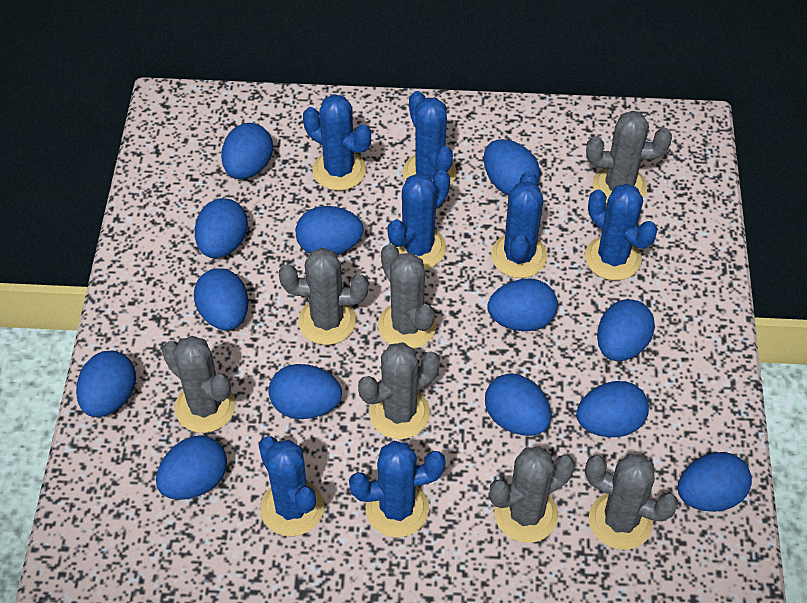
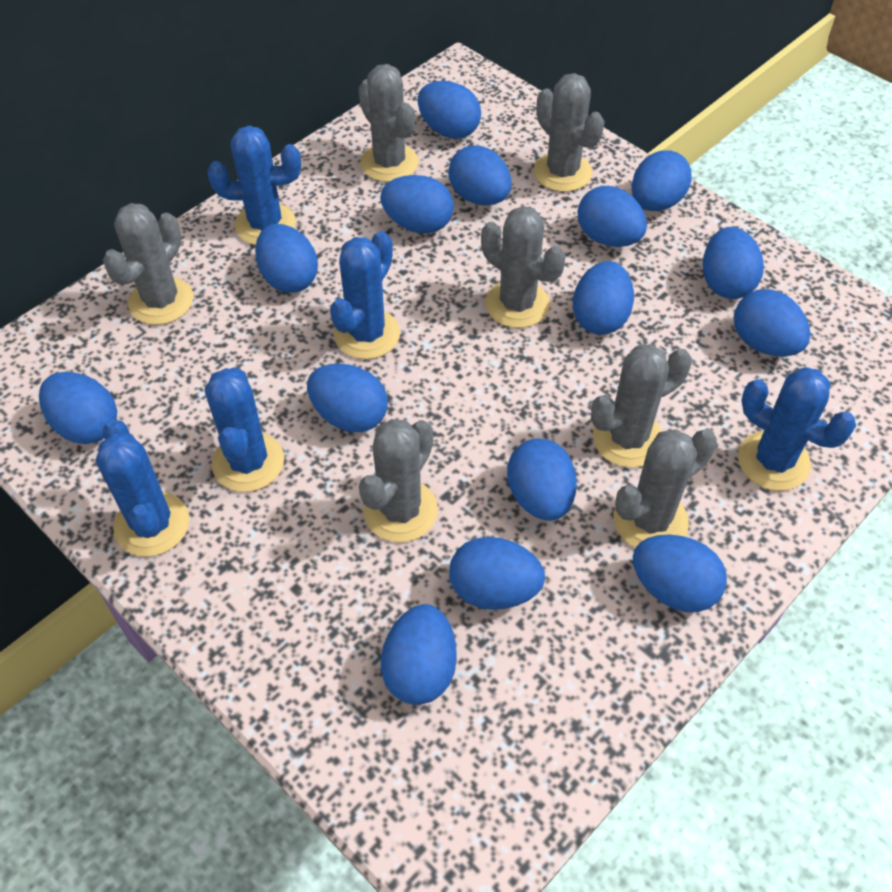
blue cactus: [259,436,324,536] [303,94,371,191] [349,441,446,537] [387,170,450,269] [403,91,457,186] [491,171,547,278] [585,184,658,280] = 7 -> [96,419,189,557] [205,367,284,492] [208,126,301,245] [330,231,400,359] [738,367,856,491] = 5
blue egg: [76,351,136,417] [156,436,227,500] [194,268,249,330] [195,198,248,258] [221,123,273,179] [269,364,342,419] [296,206,364,255] [484,139,540,195] [485,373,552,436] [488,279,558,331] [576,381,649,437] [597,299,655,361] [678,452,752,512] = 13 -> [39,372,117,444] [255,224,318,293] [307,364,388,432] [380,175,454,234] [381,604,457,705] [417,81,481,139] [448,145,511,205] [449,537,545,610] [507,438,577,521] [573,261,634,335] [578,186,647,247] [632,150,692,211] [633,535,727,612] [703,227,764,299] [734,289,810,357] = 15

